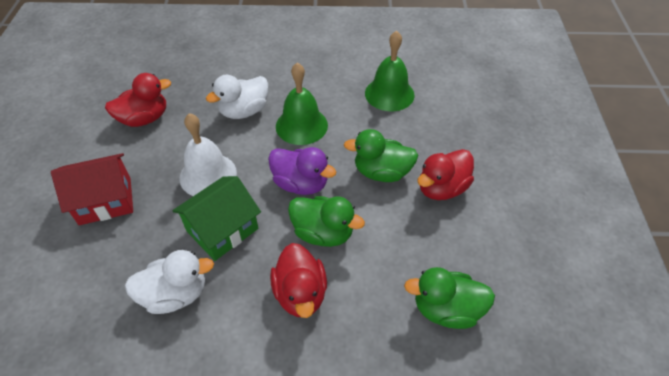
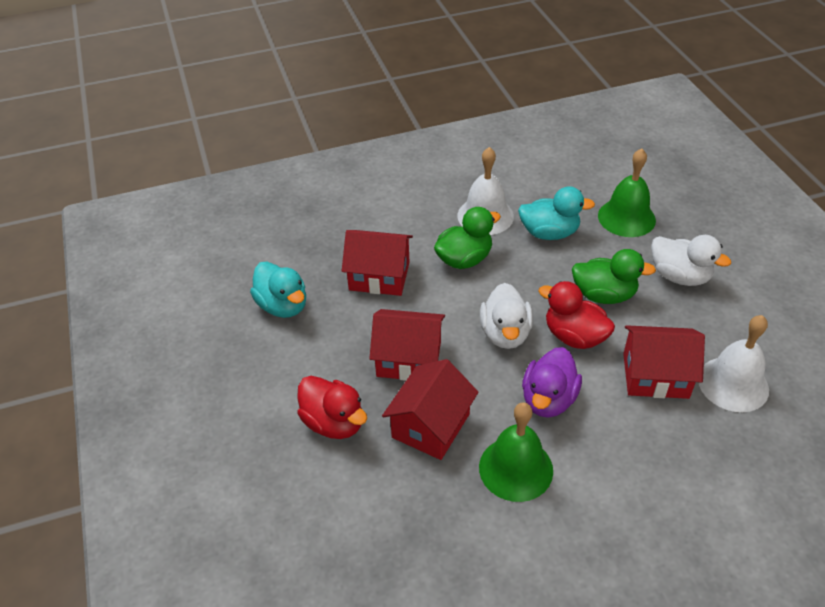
green duck: [288,196,365,247] [344,129,418,182] [404,267,495,329] = 3 -> [434,207,501,269] [572,249,656,304] = 2
green house: [172,176,261,261] = 1 -> none = 0
red duck: [105,73,171,127] [270,243,327,318] [417,149,474,200] = 3 -> [297,376,367,439] [539,281,615,349] = 2
red house: [51,153,133,225] = 1 -> [342,230,413,296] [369,309,445,381] [382,359,479,460] [623,325,705,399] = 4
turquoise duck: none = 0 -> [250,262,306,318] [518,186,595,240] = 2
white bell: [180,113,237,196] = 1 -> [457,147,514,235] [698,315,769,412] = 2

